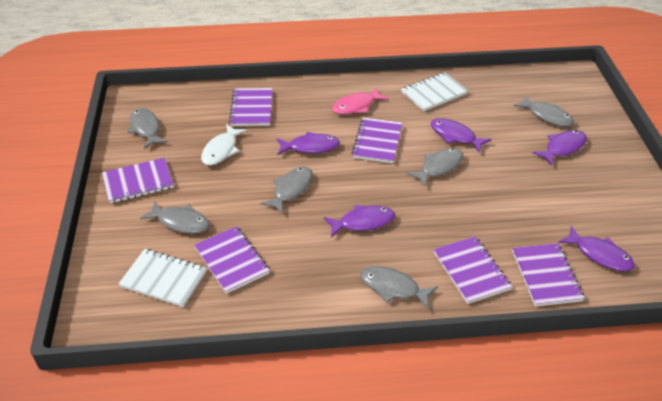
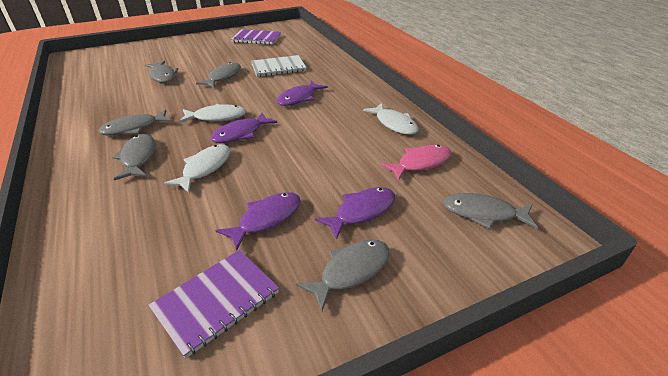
purple fish: [277,132,340,155] [324,205,395,237] [431,118,492,152] [532,130,587,166] [558,226,635,271] = 5 -> [211,113,277,143] [215,192,301,251] [277,81,328,106] [315,187,395,240] = 4
purple notebook: [102,158,174,203] [194,226,270,294] [229,88,273,126] [352,117,402,163] [434,236,512,304] [512,243,585,307] = 6 -> [148,250,279,359] [231,29,281,45] = 2
white fish: [201,124,247,165] = 1 -> [164,144,231,193] [179,104,246,123] [363,103,419,135] = 3
white notebook: [119,249,207,307] [401,72,468,111] = 2 -> [251,55,307,77] = 1

